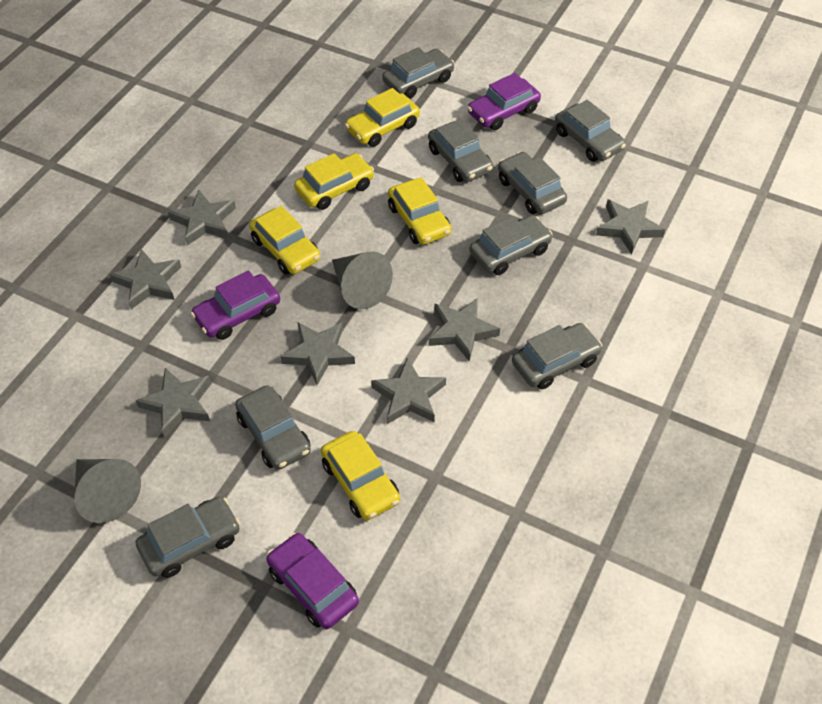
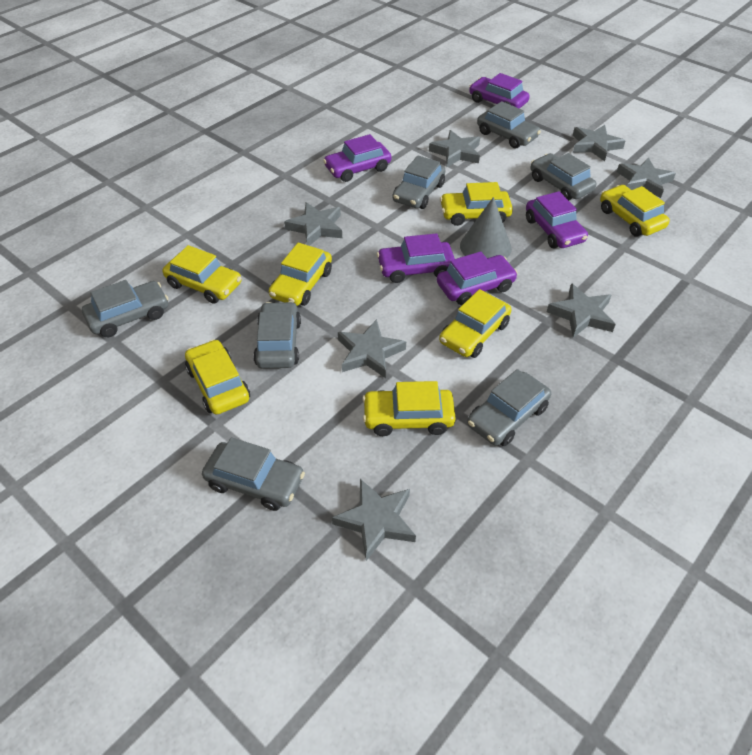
grey car: [136,496,240,578] [235,385,311,470] [382,47,455,99] [428,119,493,182] [469,215,553,275] [498,152,567,214] [512,323,602,389] [555,100,626,162] = 8 -> [82,280,168,337] [202,437,305,511] [253,301,301,369] [392,156,445,209] [467,369,551,446] [477,101,541,149] [531,153,596,200] = 7
grey cone: [74,459,141,523] [332,252,393,309] = 2 -> [460,197,512,258] = 1
purple car: [191,271,280,340] [266,533,359,629] [468,73,541,130] = 3 -> [323,134,391,182] [377,233,455,283] [437,251,518,305] [469,73,530,109] [526,191,588,248] = 5
yellow car: [249,206,321,275] [294,153,374,210] [321,431,400,520] [345,88,420,147] [388,177,451,245] = 5 -> [163,245,241,304] [185,339,250,415] [269,243,332,306] [362,381,456,436] [439,289,512,358] [440,182,513,226] [600,185,670,237] = 7

